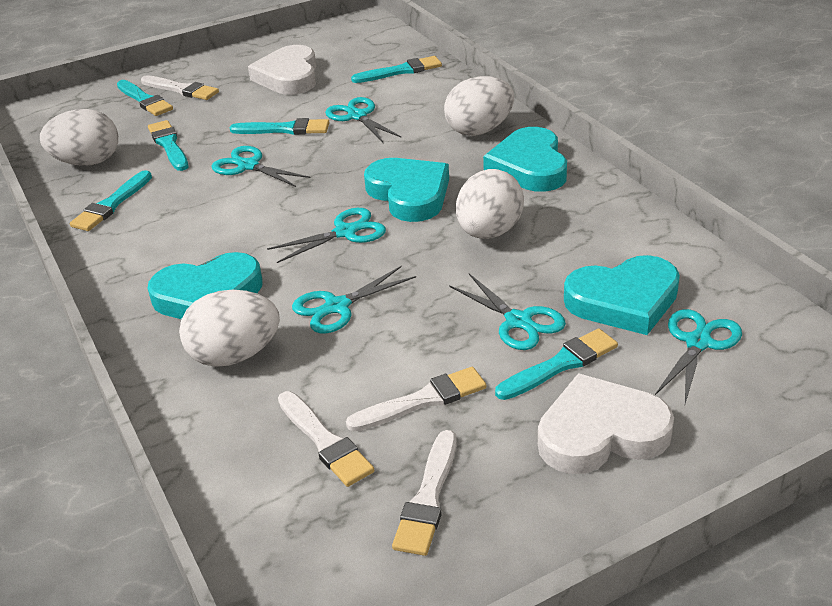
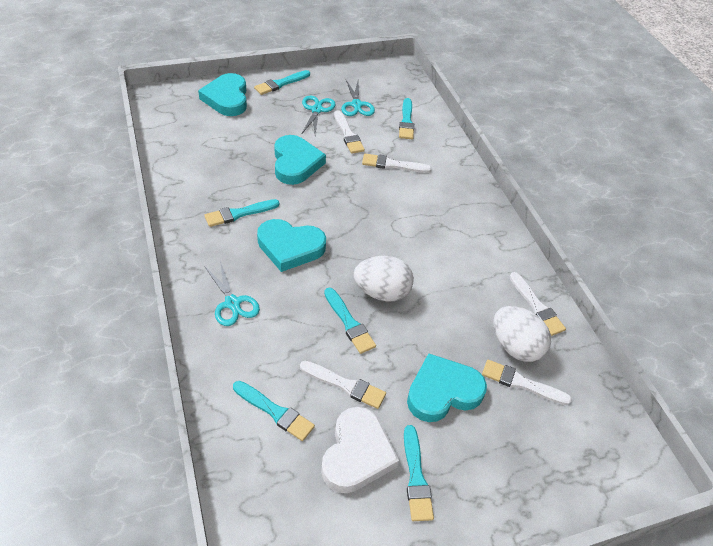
turquoise scissors: [211,146,311,187] [267,208,386,263] [292,266,416,333] [325,97,402,142] [449,274,566,350] [655,309,742,404] = 6 -> [204,261,260,326] [301,95,336,135] [341,80,375,116] = 3
white brush: [141,75,219,100] [278,391,374,487] [346,367,486,431] [392,430,457,556] = 4 -> [300,361,386,409] [334,110,365,154] [362,154,432,173] [482,360,572,405] [510,272,566,336] = 5
white egg: [40,109,118,166] [179,290,280,367] [444,76,514,136] [456,169,524,239] = 4 -> [354,256,414,302] [493,306,551,362] = 2
white heart: [248,45,316,95] [538,373,674,474] = 2 -> [321,407,399,493] = 1

